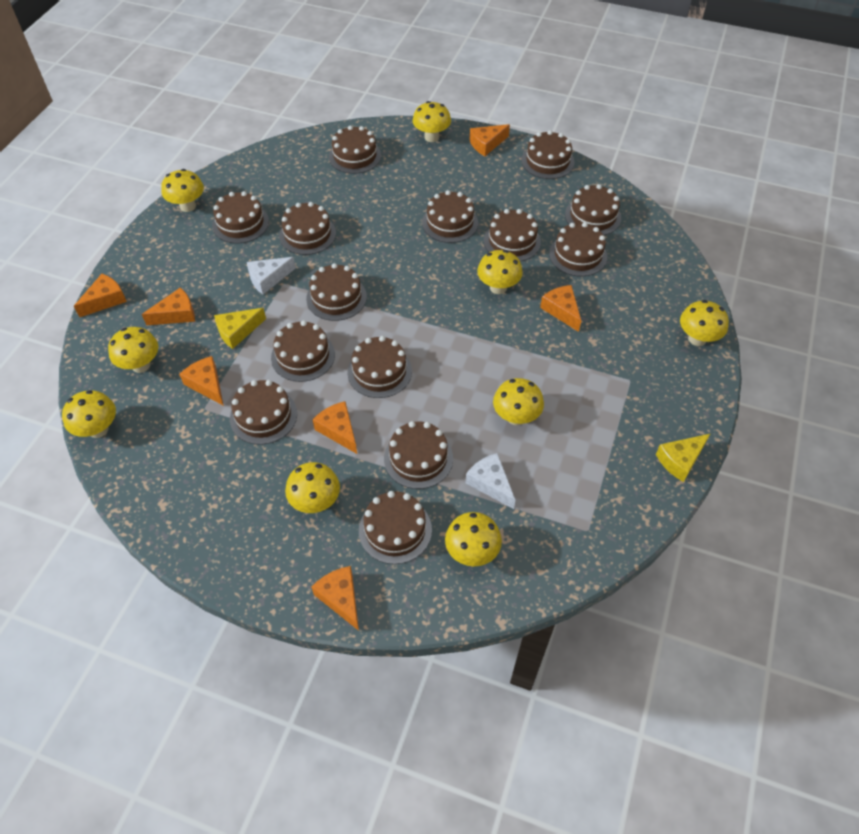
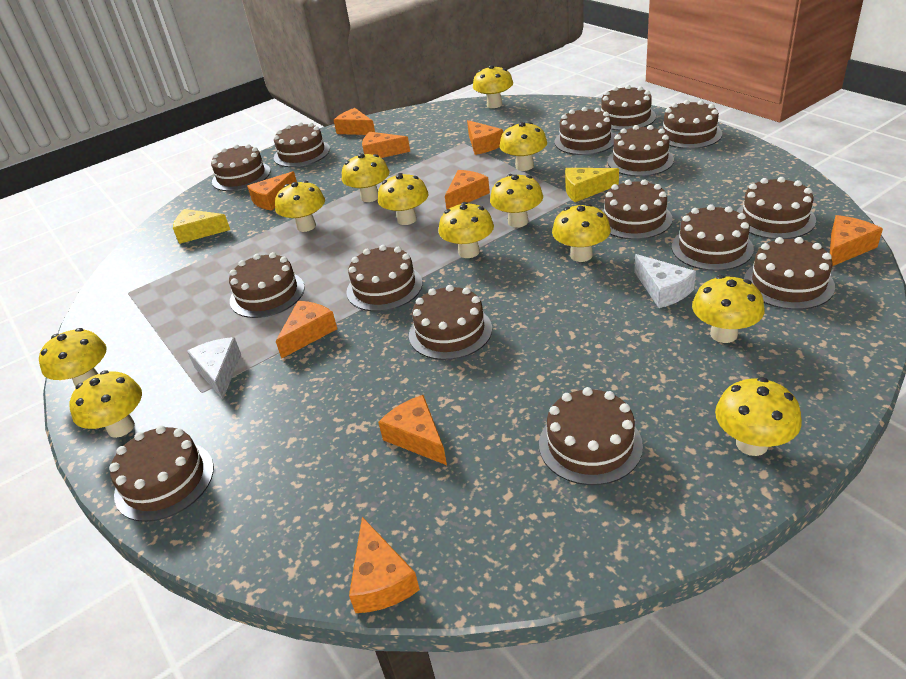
brown cake: [212,191,269,243] [230,380,297,445] [271,320,335,382] [279,202,336,255] [306,263,367,321] [329,126,381,174] [347,336,412,398] [359,491,432,564] [384,421,453,489] [422,190,478,243] [484,209,541,262] [522,130,574,179] [549,222,607,276] [565,184,621,235] = 14 -> [109,425,214,522] [211,144,271,191] [229,252,305,318] [274,122,330,167] [347,245,422,311] [409,285,492,360] [539,387,643,485] [555,107,616,155] [601,85,656,131] [602,179,673,239] [607,125,674,176] [659,100,722,149] [672,204,754,271] [736,177,816,239] [744,237,835,310] = 15
orange cheese: [74,274,127,317] [142,287,195,325] [179,356,224,406] [312,566,359,631] [313,401,357,454] [470,124,510,156] [540,285,581,332] = 7 -> [247,171,297,211] [276,301,337,359] [334,108,375,135] [349,517,420,613] [362,132,410,158] [378,395,447,465] [445,170,490,209] [467,120,503,155] [830,215,883,266] = 9
yellow mushroom: [62,390,116,438] [108,327,158,373] [161,169,204,212] [285,462,340,513] [413,101,451,142] [445,512,502,567] [477,250,523,294] [493,378,544,425] [680,300,729,346] = 9 -> [39,328,107,387] [69,370,142,438] [275,181,325,232] [342,153,389,202] [378,173,428,225] [438,202,494,258] [473,65,513,108] [490,174,543,228] [500,122,547,171] [552,204,611,262] [692,275,764,343] [715,377,802,456] = 12

